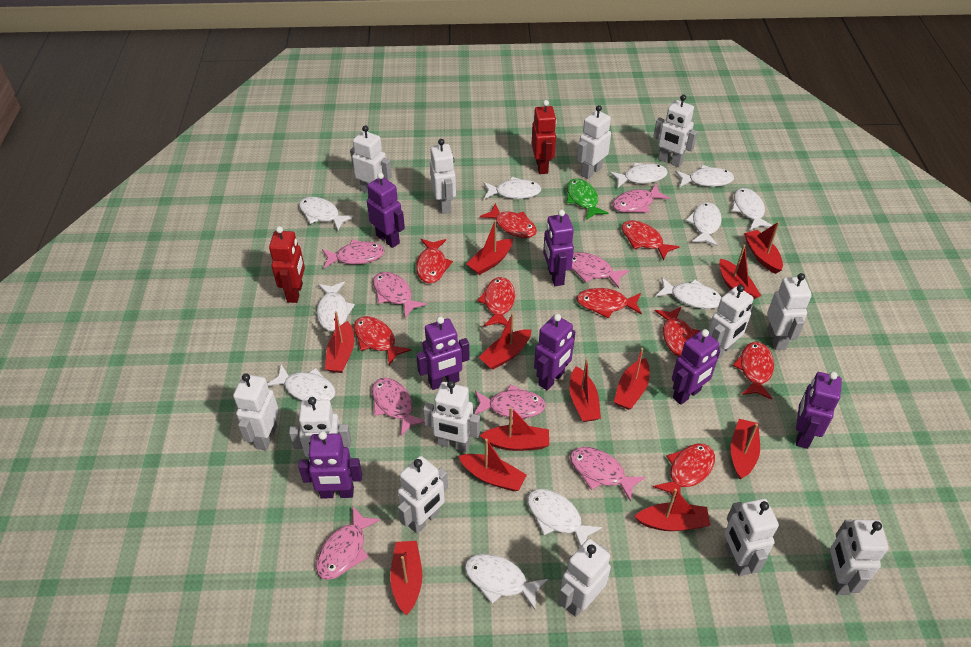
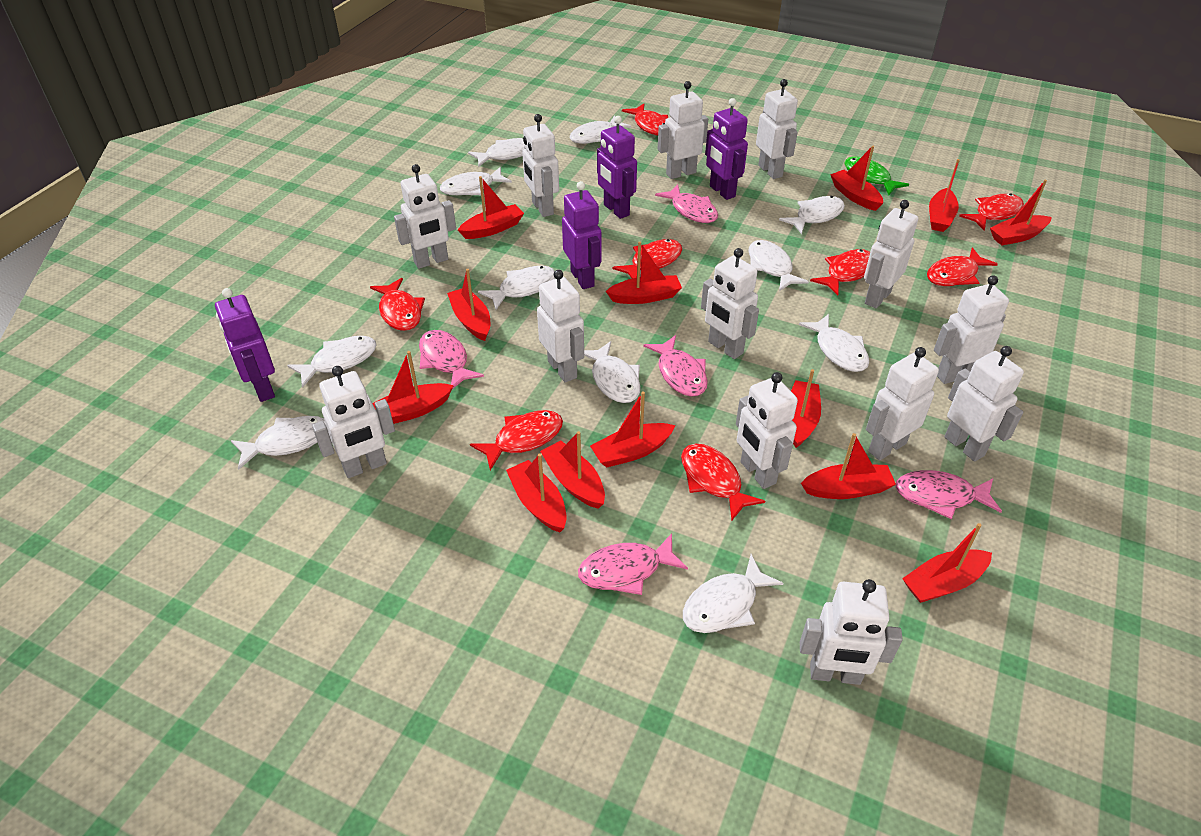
pink fish: [316,506,381,580] [322,240,385,268] [372,378,424,436] [373,272,427,318] [474,384,546,418] [570,447,646,502] [571,252,629,288] [612,185,670,213] = 8 -> [419,330,484,389] [578,533,688,595] [643,335,708,397] [655,184,718,223] [895,470,1002,519] = 5
purple robot: [298,431,362,498] [367,173,405,248] [416,316,470,390] [534,314,575,391] [543,210,574,286] [672,329,720,405] [796,372,842,449] = 7 -> [215,288,275,402] [562,181,602,289] [597,116,637,219] [705,98,748,200] = 4
red boat: [325,311,354,373] [390,541,423,616] [459,439,527,492] [466,220,513,275] [479,313,531,370] [480,407,549,451] [569,359,601,422] [614,348,650,410] [634,489,710,531] [719,244,761,299] [731,419,760,479] [744,222,783,274] = 12 -> [372,351,454,424] [447,269,490,341] [458,176,524,239] [506,454,567,532] [540,431,605,509] [590,391,675,468] [606,242,682,304] [791,369,821,448] [801,433,896,499] [830,146,883,211] [902,523,992,603] [929,159,960,232] [990,180,1052,246] = 13
red fish: [354,316,411,365] [416,239,453,283] [477,277,515,326] [480,203,537,238] [576,288,642,318] [622,220,680,261] [653,444,715,499] [655,307,700,357] [733,342,774,400] = 9 -> [370,278,425,331] [470,410,563,470] [612,239,682,278] [622,104,668,135] [681,444,765,521] [810,249,870,296] [927,247,998,286] [959,193,1024,230] = 8
red robot: [269,226,305,303] [532,100,557,174] = 2 -> none = 0

